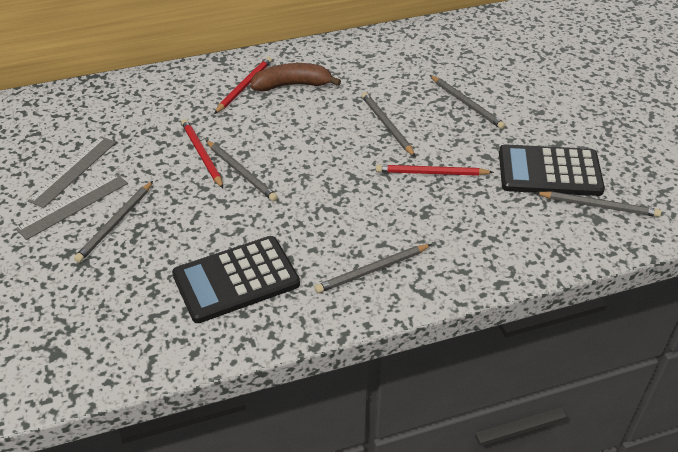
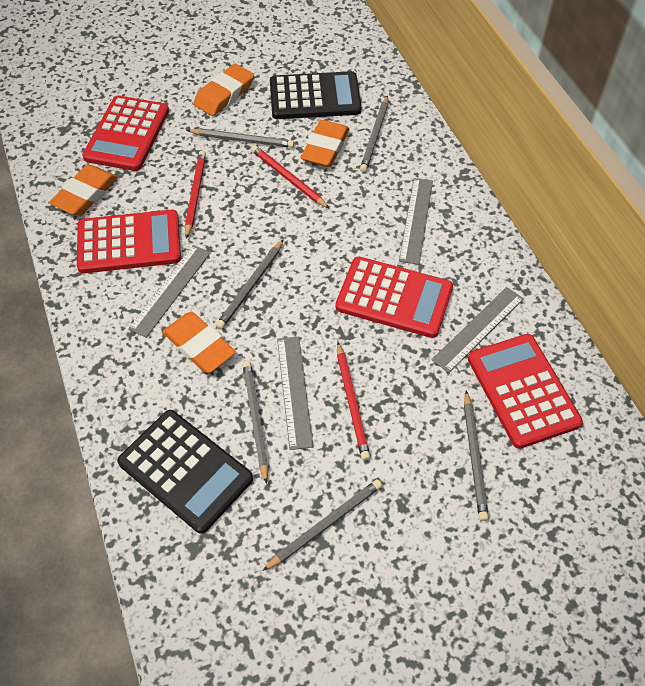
brown banana: [250,63,341,91] = 1 -> none = 0
grey ruler: [15,173,128,240] [28,136,116,208] = 2 -> [128,245,211,338] [277,337,313,450] [399,178,433,265] [432,287,524,373] = 4
orange eraser: none = 0 -> [49,165,118,216] [162,312,236,373] [193,64,254,116] [300,120,349,167] = 4
red calculator: none = 0 -> [77,210,181,273] [82,95,169,171] [335,256,453,338] [468,334,583,449] = 4

